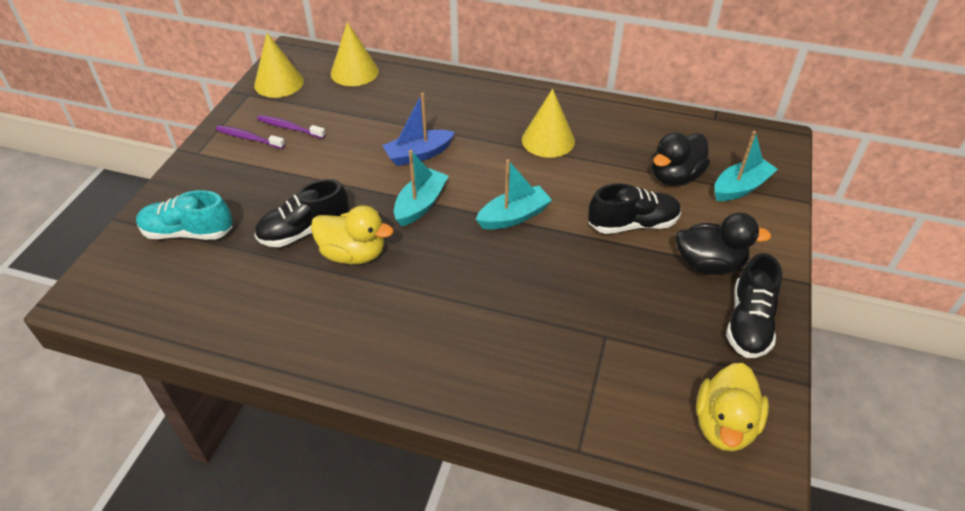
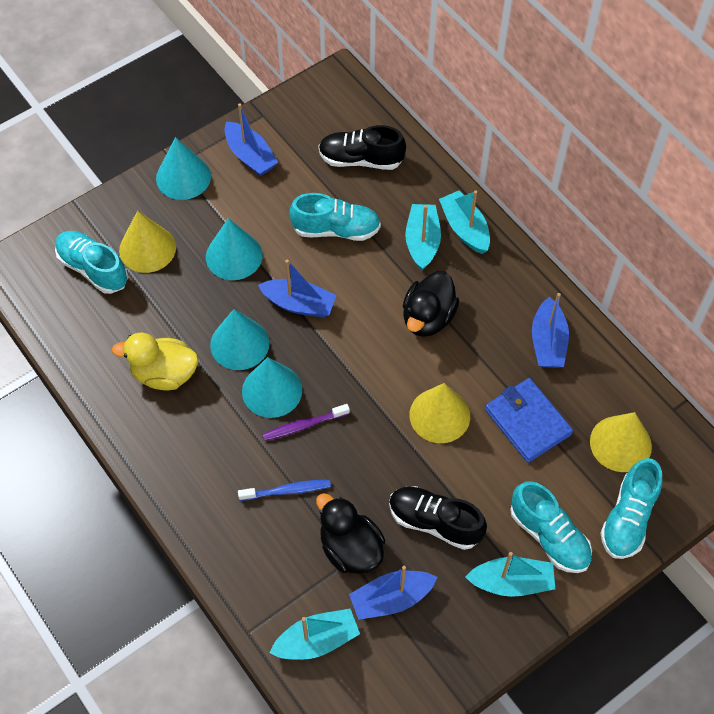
black shoe: [255,179,349,247] [588,183,681,234] [726,253,782,358] = 3 -> [318,125,406,170] [389,486,487,550] = 2
blue boat: [382,93,455,166] = 1 -> [224,103,278,176] [258,260,337,318] [349,566,437,620] [532,293,569,368] = 4
blue toothbrush: none = 0 -> [238,480,331,501] = 1
blue wallet: none = 0 -> [485,378,573,463] = 1
purple toothbrush: [216,125,285,149] [257,115,326,139] = 2 -> [263,404,350,441] = 1
turquoise boat: [394,150,449,226] [476,159,552,230] [715,131,778,201] = 3 -> [269,609,360,660] [405,204,441,270] [439,190,490,254] [465,552,555,597] = 4
turquoise cone: none = 0 -> [156,137,211,200] [206,218,263,280] [210,309,269,370] [242,357,302,418] = 4
turquoise shoe: [136,190,233,240] = 1 -> [55,231,128,294] [289,193,381,241] [510,481,592,573] [600,458,662,559] = 4
yellow duck: [311,205,394,265] [696,363,769,452] = 2 -> [112,333,199,390] = 1

